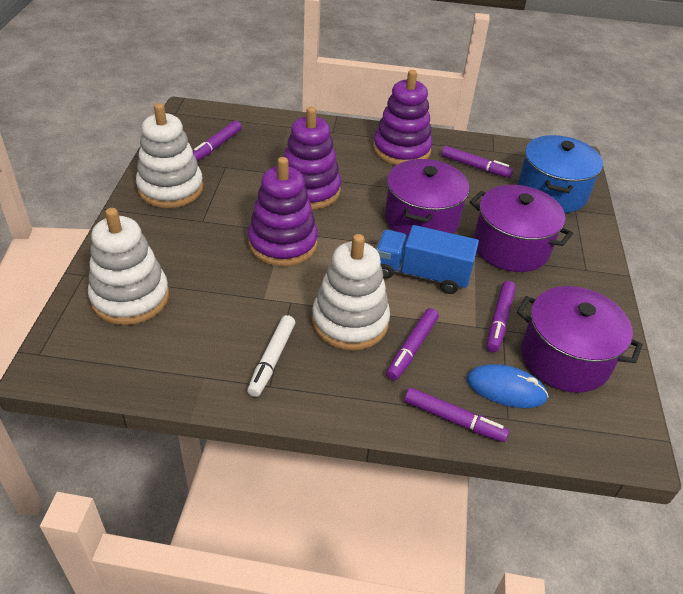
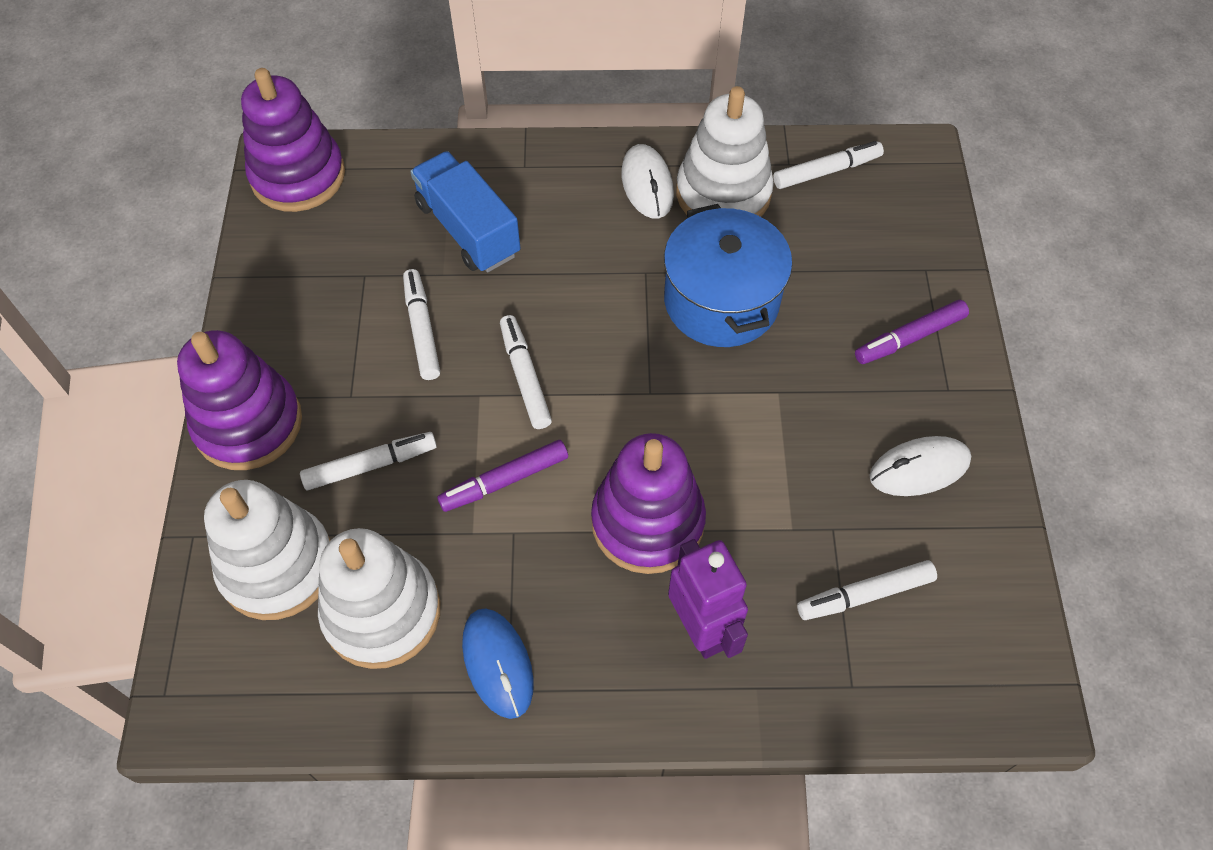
purple marker: [193,121,242,161] [386,308,439,381] [404,388,509,442] [441,146,513,178] [487,281,516,352] = 5 -> [437,440,568,512] [855,300,969,364] = 2
purple pot: [385,159,470,239] [470,185,573,272] [517,286,643,393] = 3 -> none = 0
purple robot: none = 0 -> [668,539,748,659] = 1
white marker: [247,315,295,397] = 1 -> [300,432,437,490] [403,269,440,380] [500,315,552,429] [773,141,884,189] [797,560,937,620] = 5
white mouse: none = 0 -> [621,144,674,219] [869,436,971,496] = 2

